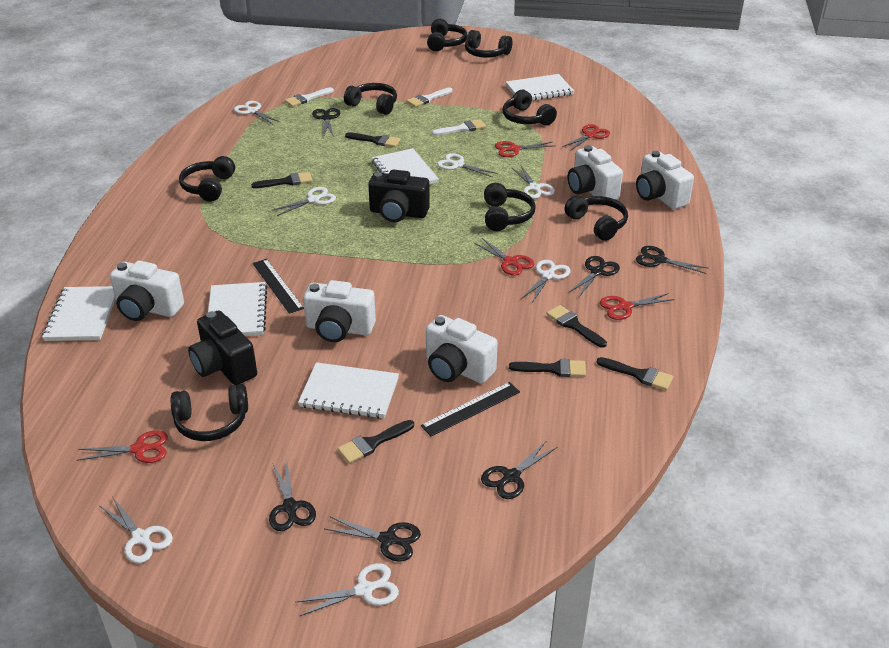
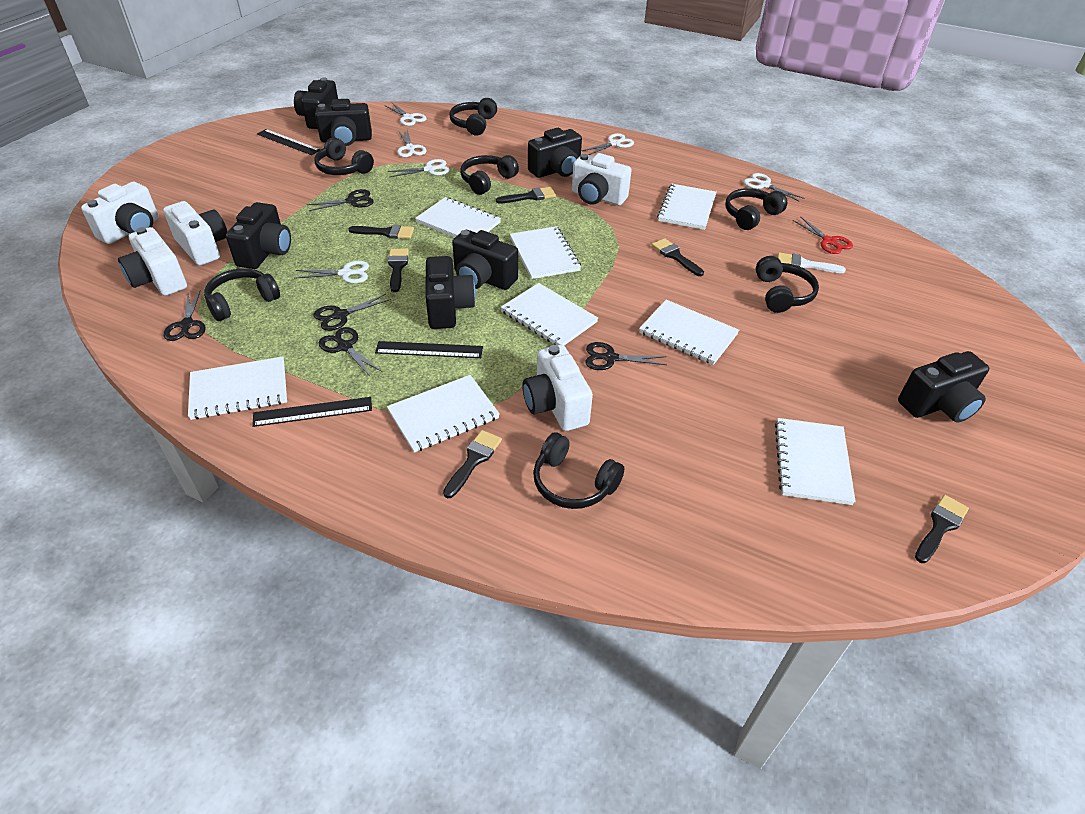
black camera: [188,310,257,385] [368,170,430,222] = 2 -> [226,202,291,269] [294,78,338,129] [315,99,372,146] [426,256,476,329] [452,230,518,290] [528,128,582,178] [898,351,989,422] = 7
black headphones: [171,384,248,441] [179,156,235,202] [344,83,397,115] [427,19,468,51] [465,30,512,57] [484,183,536,231] [503,90,557,126] [564,195,628,241] = 8 -> [204,268,280,321] [314,137,374,175] [449,98,497,136] [460,155,519,195] [533,432,624,509] [725,188,787,230] [756,256,819,313] = 7
black ruler: [253,259,304,314] [421,382,520,436] = 2 -> [252,397,372,427] [257,129,320,155] [375,341,483,358] = 3
black scissors: [269,463,316,531] [312,108,340,135] [324,516,421,562] [481,441,557,499] [568,256,620,298] [636,246,709,274] = 6 -> [164,290,206,341] [307,189,374,211] [314,294,391,331] [319,327,382,376] [585,342,667,370] = 5
red scissors: [77,430,168,463] [474,238,534,276] [495,141,553,157] [562,124,610,151] [600,293,674,320] = 5 -> [792,216,853,254] = 1
white brush: [285,87,334,107] [407,87,453,107] [432,119,486,136] = 3 -> [778,252,846,273] = 1
white notebook: [42,286,116,341] [208,282,267,336] [298,362,399,419] [372,148,439,185] [506,74,574,101] = 5 -> [188,357,287,420] [387,375,500,453] [415,197,501,238] [501,283,598,345] [510,226,581,279] [639,300,739,365] [657,184,717,230] [775,418,856,505] = 8
white scissors: [100,497,173,563] [234,101,280,124] [272,187,336,216] [295,563,399,616] [437,153,497,177] [512,166,555,199] [521,260,571,303] = 7 -> [294,261,369,283] [384,102,427,126] [388,159,450,177] [397,130,427,157] [582,133,634,155] [743,173,804,202] = 6

